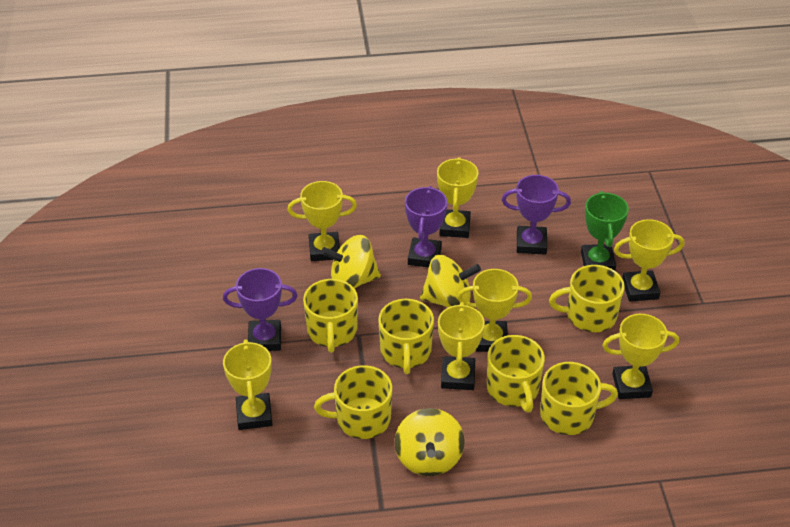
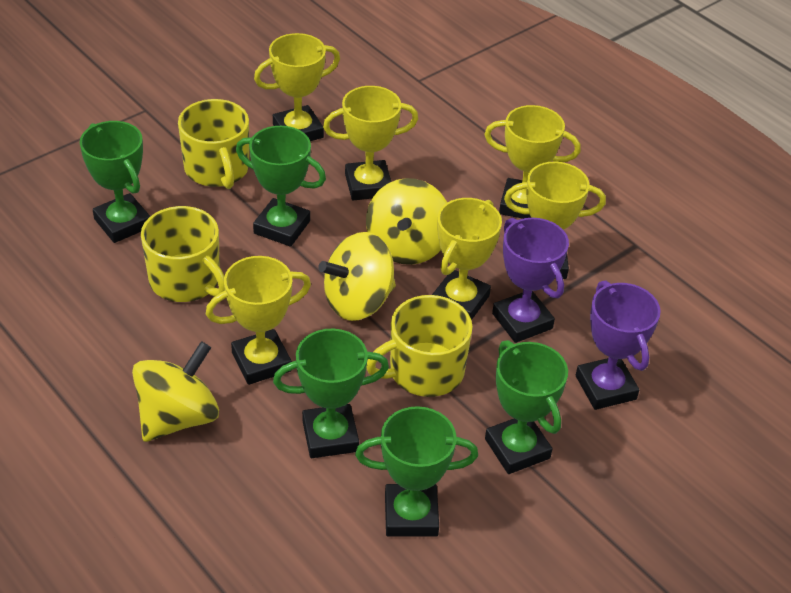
green trophy: [581,191,629,271] = 1 -> [80,121,150,243] [236,126,326,247] [273,328,389,458] [355,406,478,537] [485,340,568,474] = 5
purple trophy: [223,268,298,351] [405,186,447,268] [502,175,571,255] = 3 -> [492,218,569,343] [576,280,661,410] = 2
yellow mug: [303,279,358,353] [314,365,392,439] [378,299,434,374] [487,335,545,412] [540,362,618,435] [549,265,625,332] = 6 -> [141,206,225,302] [178,99,249,189] [366,295,473,397] = 3
yellow trophy: [223,340,273,430] [287,181,357,261] [437,157,479,238] [438,302,485,390] [457,269,532,352] [602,314,679,399] [614,219,684,302] = 7 -> [206,256,311,385] [254,33,340,141] [323,86,418,200] [432,198,502,320] [484,105,581,219] [504,162,606,279] = 6

